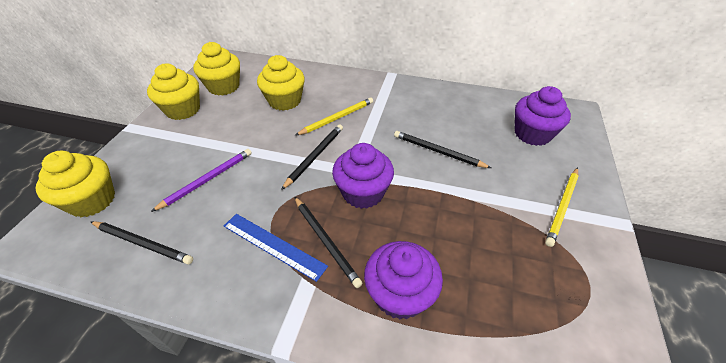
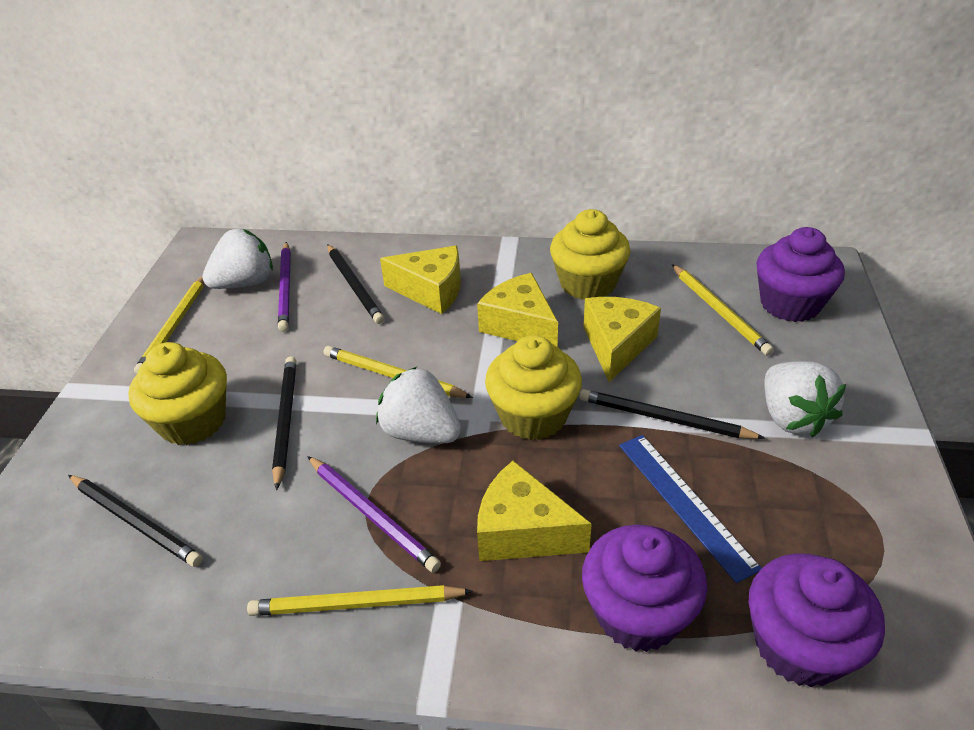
purple pencil: [151,149,252,212] = 1 -> [278,242,291,332] [307,456,441,573] = 2
white strawberry: none = 0 -> [202,229,273,289] [376,367,461,443] [764,361,846,437] = 3
yellow cheese: none = 0 -> [380,246,461,314] [477,273,558,347] [477,460,592,561] [583,297,661,382] = 4
yellow cupcake: [35,151,115,217] [147,64,200,120] [193,42,240,96] [257,55,305,111] = 4 -> [128,342,227,445] [485,335,582,440] [550,209,630,300] = 3
yellow pencil: [295,98,373,136] [545,167,578,247] = 2 -> [134,276,204,374] [247,585,473,616] [323,346,473,398] [672,264,774,356] = 4

